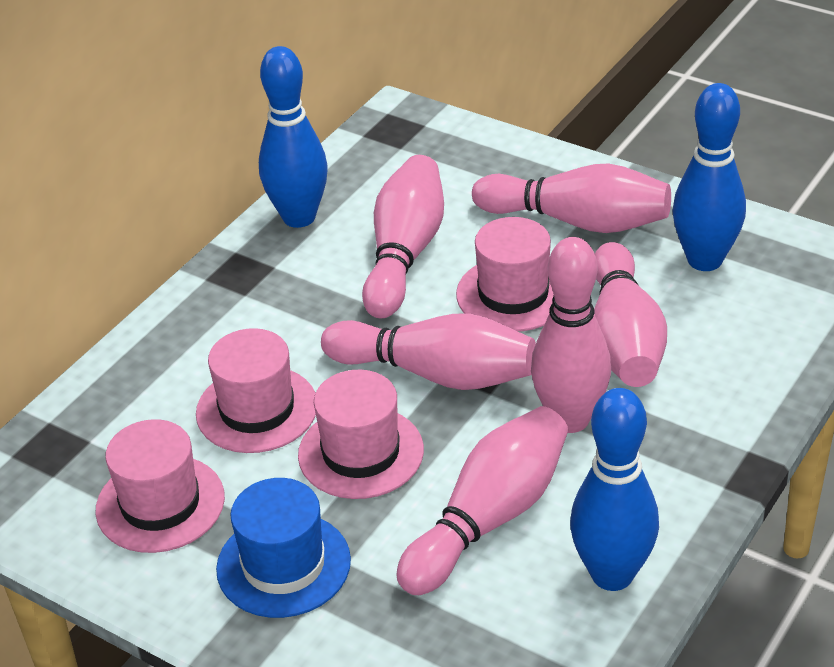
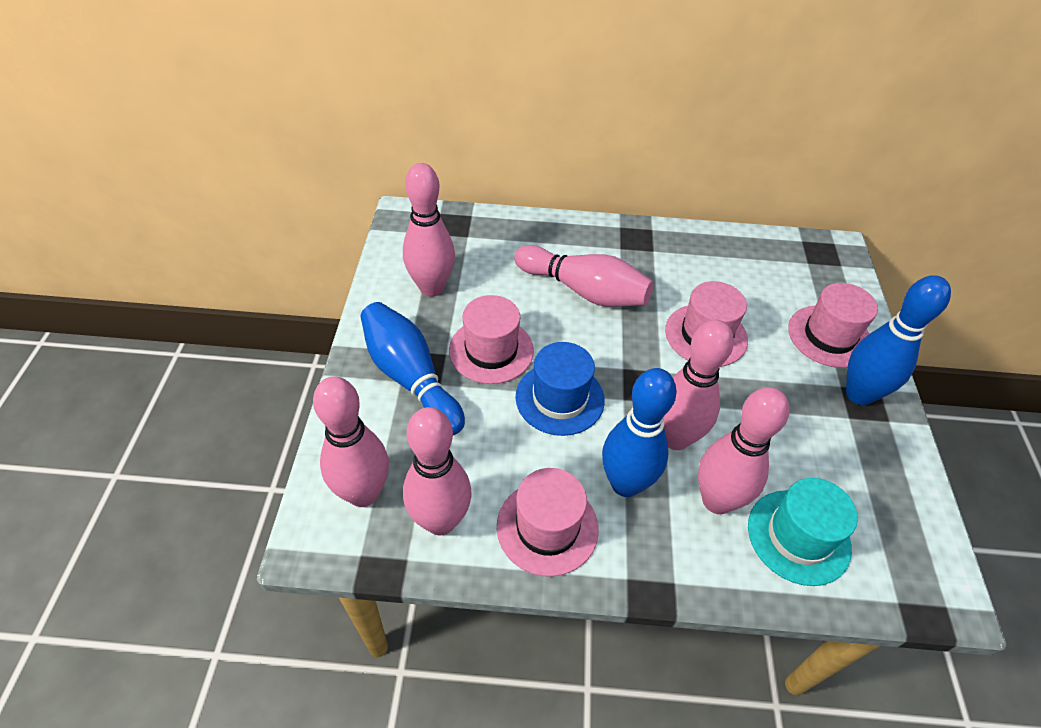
turquoise hat: none = 0 -> [748,478,858,586] = 1

